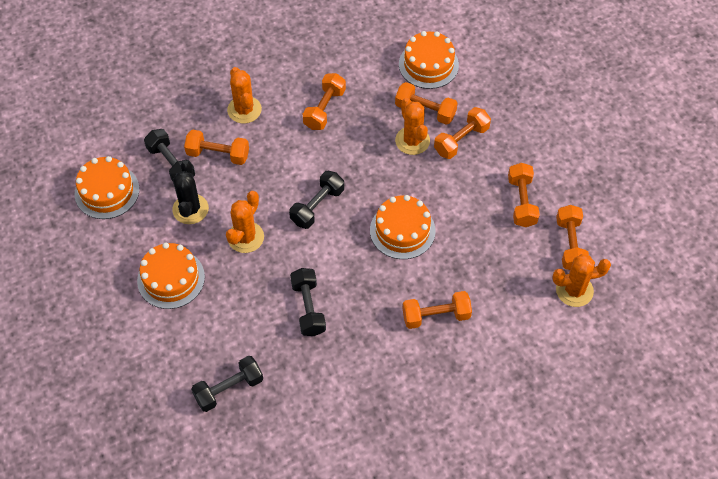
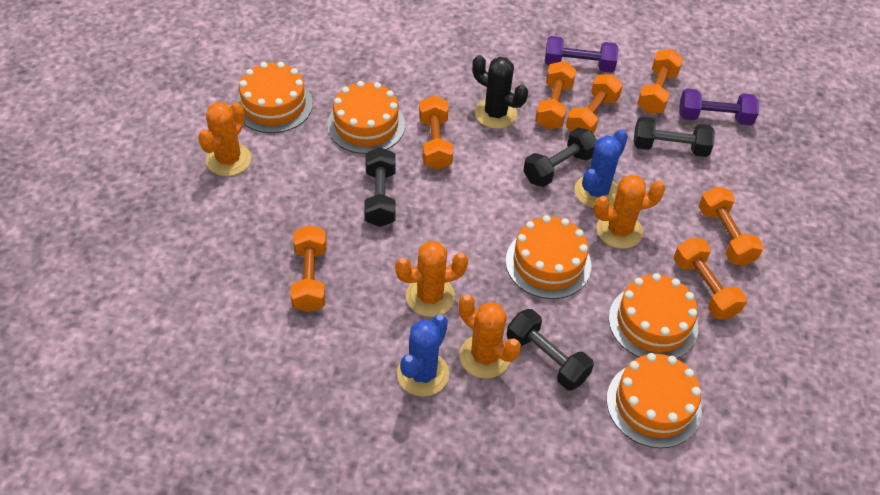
blue cactus: none = 0 -> [397,314,449,397] [574,129,628,208] = 2
orange cake: [75,156,139,219] [137,243,205,309] [370,195,436,259] [399,31,459,89] = 4 -> [236,62,313,133] [327,81,405,154] [506,215,591,299] [607,353,702,448] [609,273,698,359] = 5
purple dumbbell: none = 0 -> [545,36,619,73] [679,88,759,125] = 2

